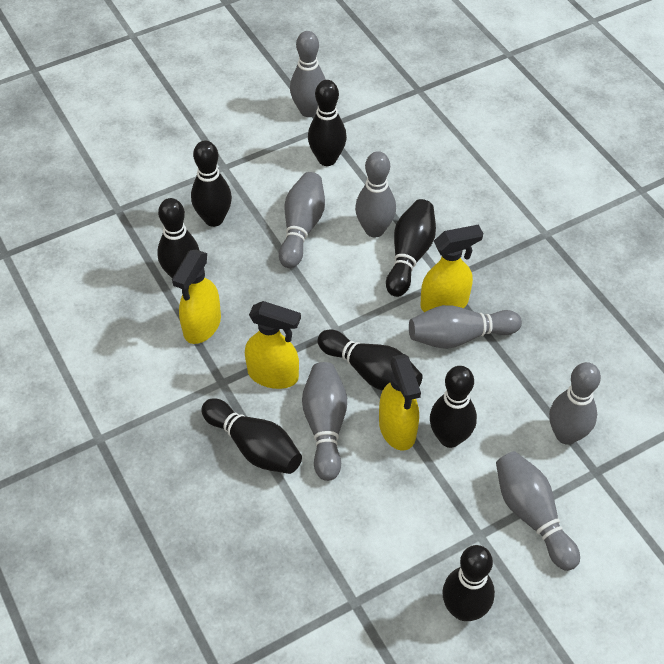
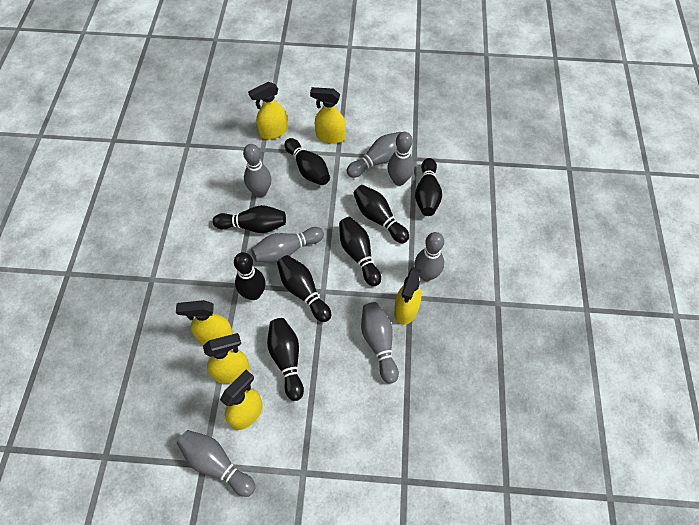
yellow spray bottle: [172,250,221,344] [245,301,301,389] [379,354,421,451] [420,224,483,312] = 4 -> [176,300,233,345] [203,333,250,384] [220,370,263,430] [248,82,288,139] [310,87,346,144] [394,267,422,325] = 6

